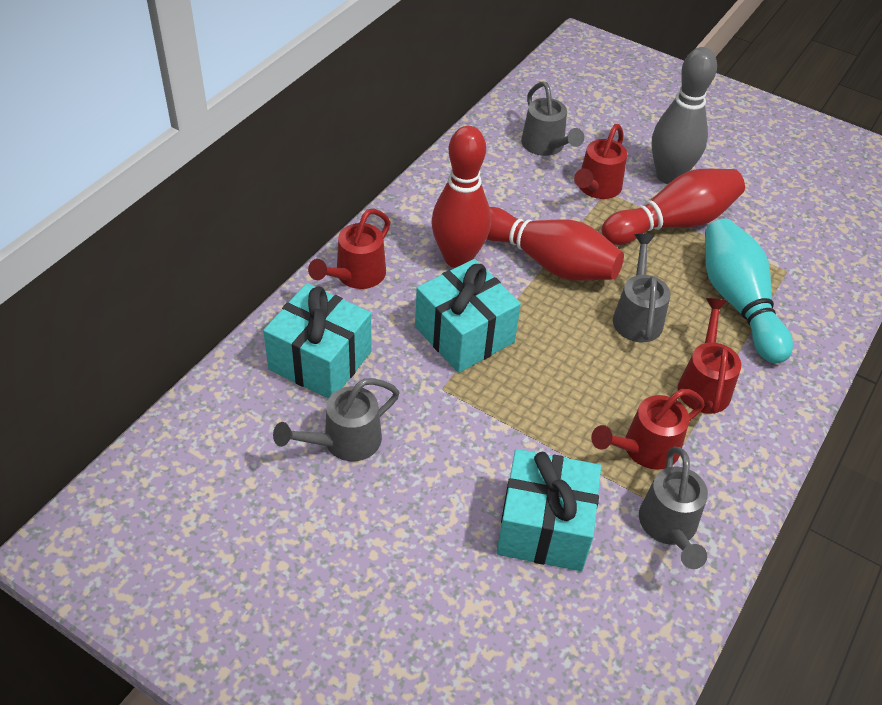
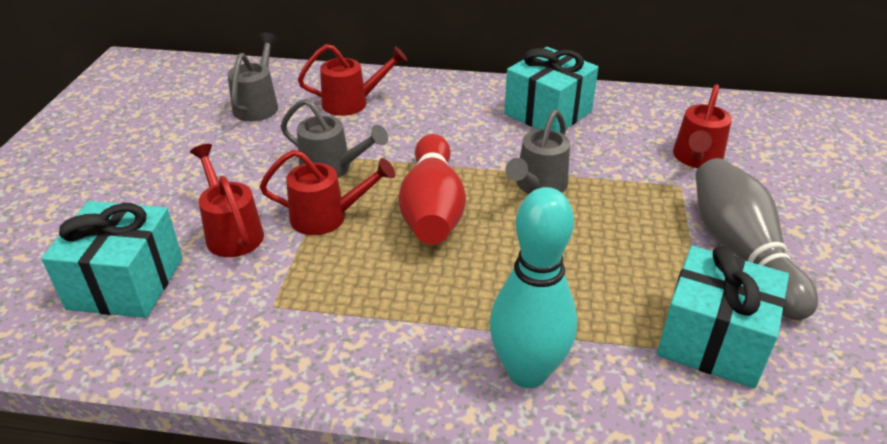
grey watering can: [273,378,400,461] [521,81,584,156] [613,234,670,342] [639,446,708,569] = 4 -> [228,33,278,121] [281,98,388,178] [506,109,570,194] = 3
red bowling pin: [432,126,491,268] [487,207,624,281] [601,169,745,245] = 3 -> [398,134,466,244] = 1

